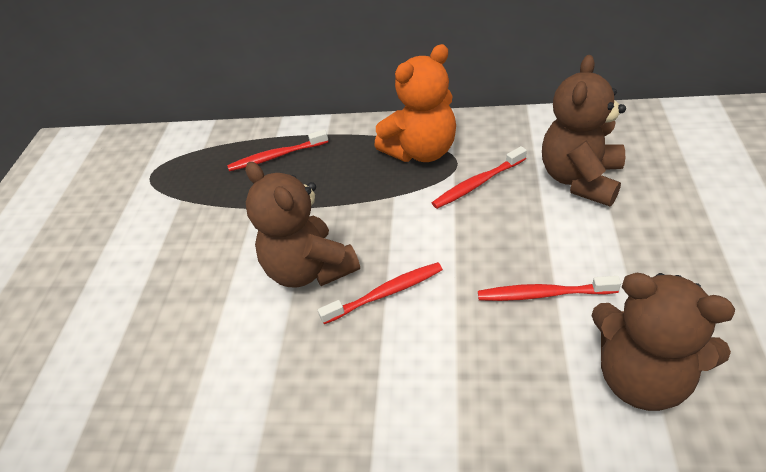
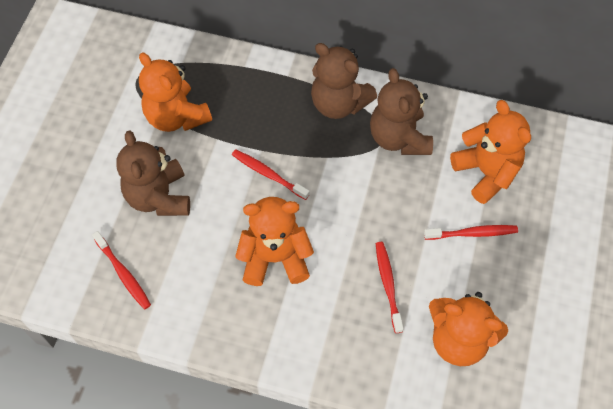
orange teddy bear: [374,44,456,162] = 1 -> [139,52,212,132] [235,197,314,286] [429,292,508,366] [450,100,531,204] = 4

